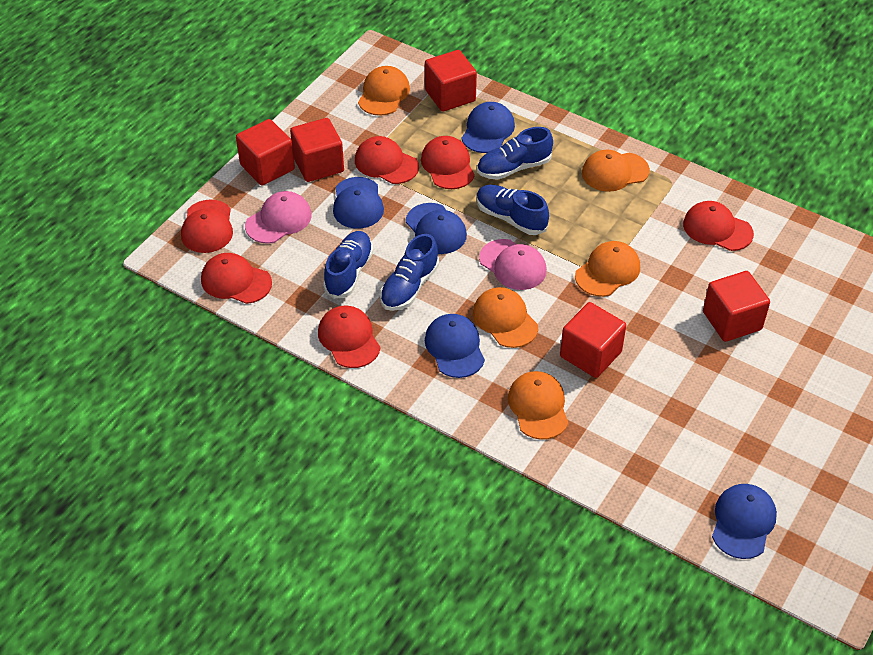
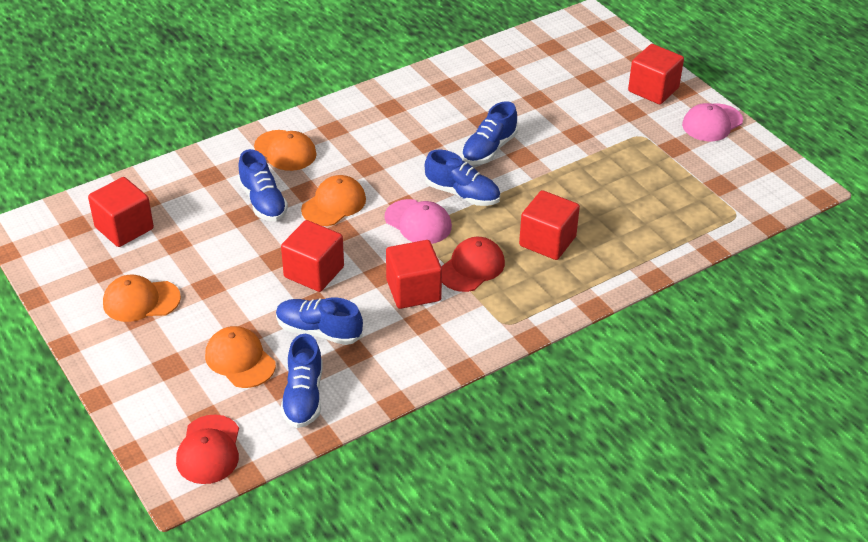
blue cap: [333,177,384,229] [406,203,467,254] [425,314,485,378] [462,102,515,153] [712,484,777,559] = 5 -> none = 0
blue shoe: [323,231,373,299] [380,234,439,311] [477,127,553,180] [477,185,549,235] = 4 -> [238,149,288,221] [276,297,363,345] [281,334,323,428] [425,150,500,206] [461,101,518,165] = 5
orange cap: [358,66,410,116] [473,287,538,348] [508,371,568,440] [575,241,640,297] [582,150,650,192] = 5 -> [103,275,181,322] [205,326,276,388] [254,130,317,171] [301,175,366,226] = 4
red cap: [181,200,233,253] [201,253,272,304] [318,306,381,368] [355,136,419,184] [421,136,475,189] [683,201,754,251] = 6 -> [176,415,239,484] [441,237,505,292] = 2

